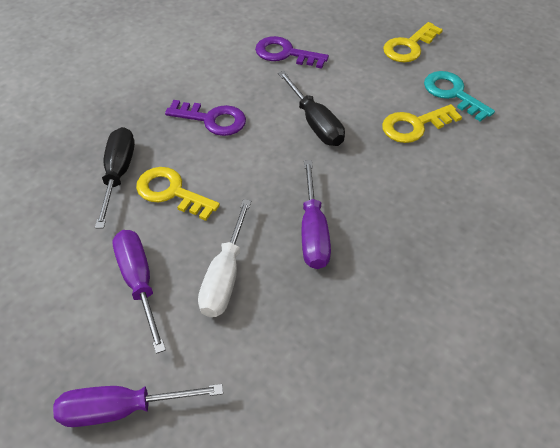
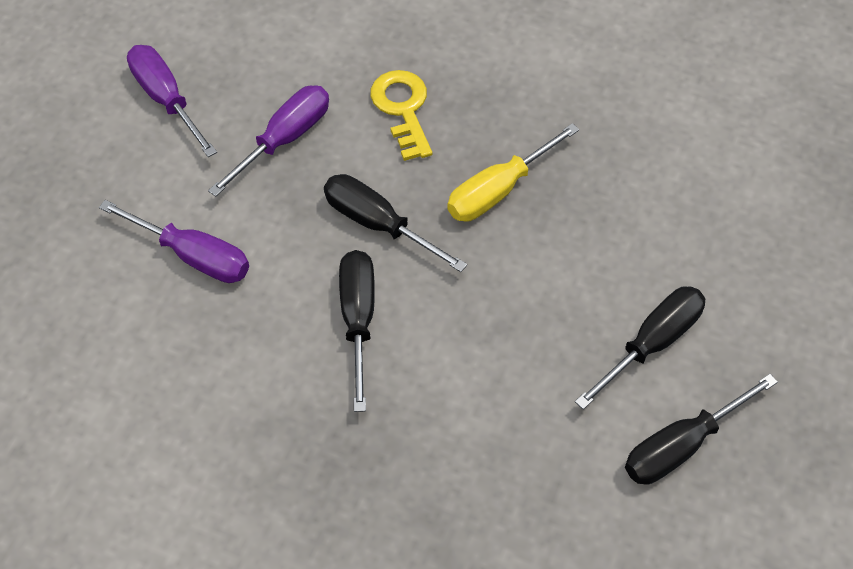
black screwdriver: [95,127,135,229] [278,71,345,146] = 2 -> [324,174,467,272] [339,250,375,412] [575,286,705,410] [625,374,778,485] = 4
purple key: [165,100,246,136] [255,36,329,69] = 2 -> none = 0
turquoise key: [424,71,495,122] = 1 -> none = 0
white screwdriver: [198,199,251,317] = 1 -> none = 0
yellow key: [136,167,220,221] [382,104,462,143] [383,22,443,62] = 3 -> [370,70,432,161] = 1
yellow screwdriver: none = 0 -> [447,123,579,222] = 1

